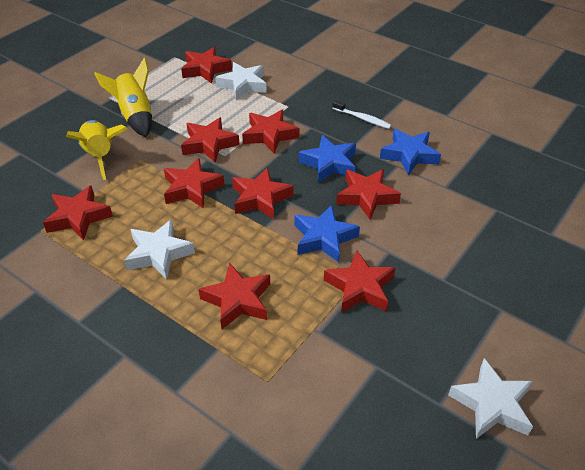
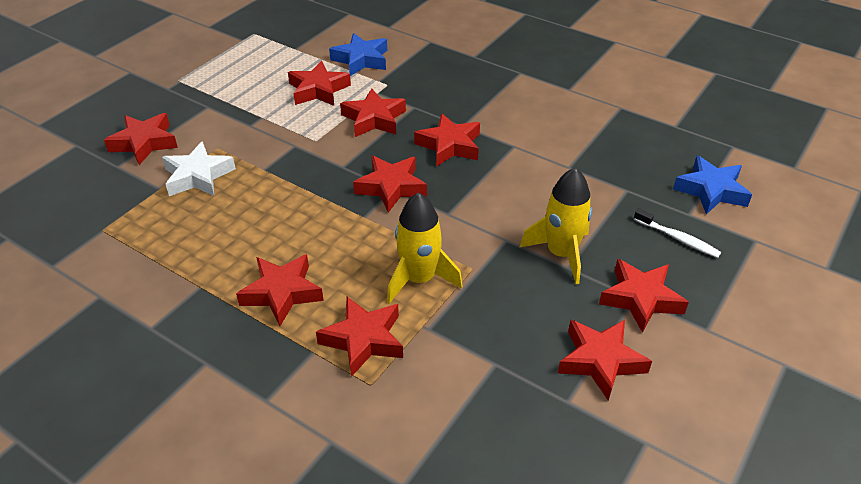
blue star: [295,205,360,262] [299,135,356,183] [380,129,441,175] = 3 -> [329,33,387,76] [673,156,752,215] = 2
white star: [124,219,195,280] [215,62,267,101] [448,358,533,439] = 3 -> [162,141,236,196] = 1

